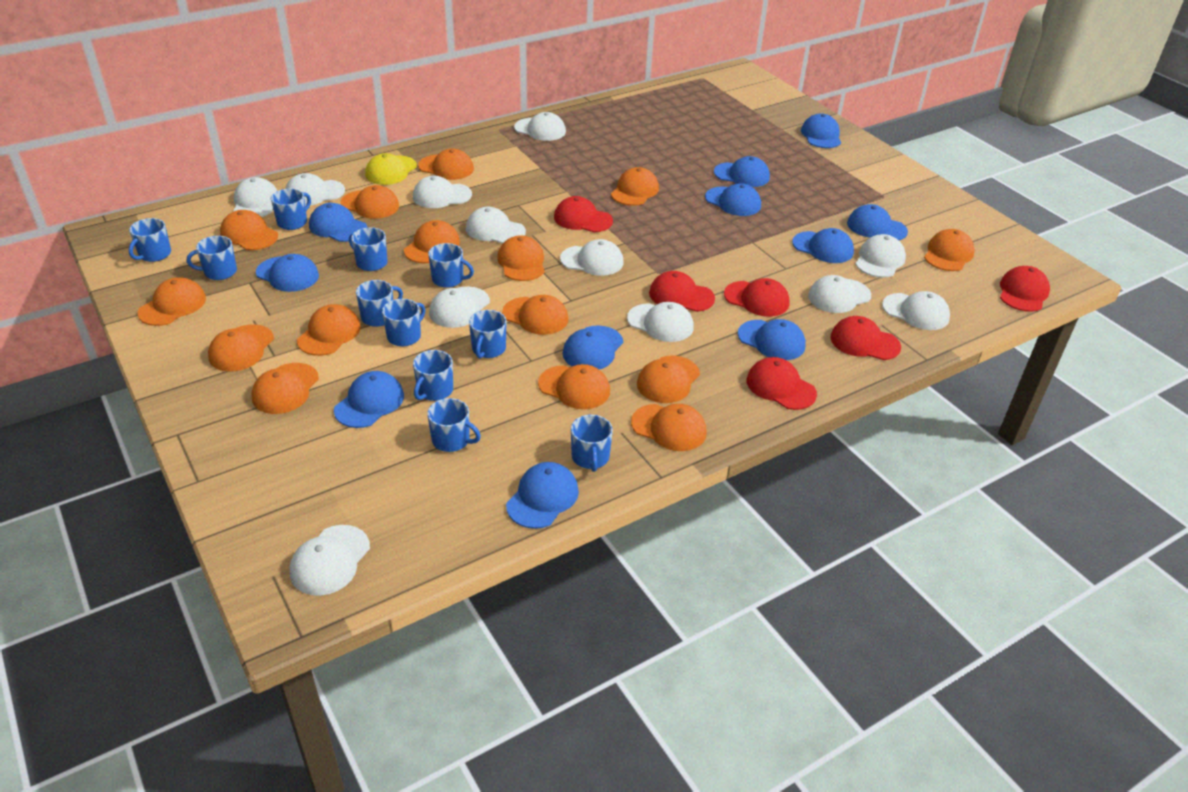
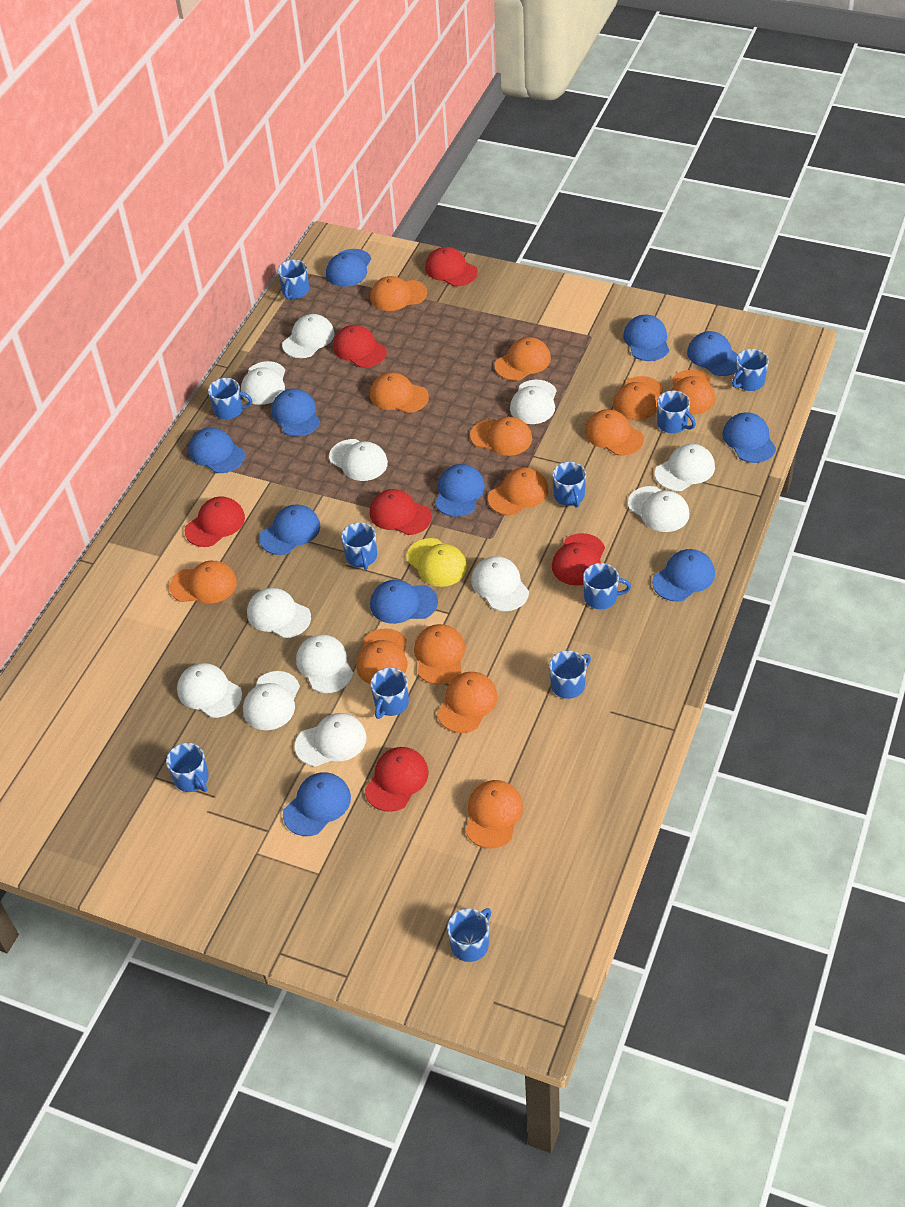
orange cap: [138,277,206,326] [208,324,274,371] [220,210,278,250] [251,363,319,414] [297,304,361,356] [341,185,399,219] [404,220,460,263] [418,149,474,180] [497,235,544,281] [502,295,569,335] [538,364,610,409] [611,167,659,206] [631,404,707,451] [637,355,700,403] [924,229,975,271] = 15 -> [170,561,237,604] [356,628,408,684] [370,276,427,311] [370,372,429,413] [414,624,465,685] [437,672,498,733] [465,780,523,849] [470,416,532,456] [488,467,548,516] [495,337,551,381] [585,409,644,456] [613,376,663,420] [671,370,715,415] = 13

